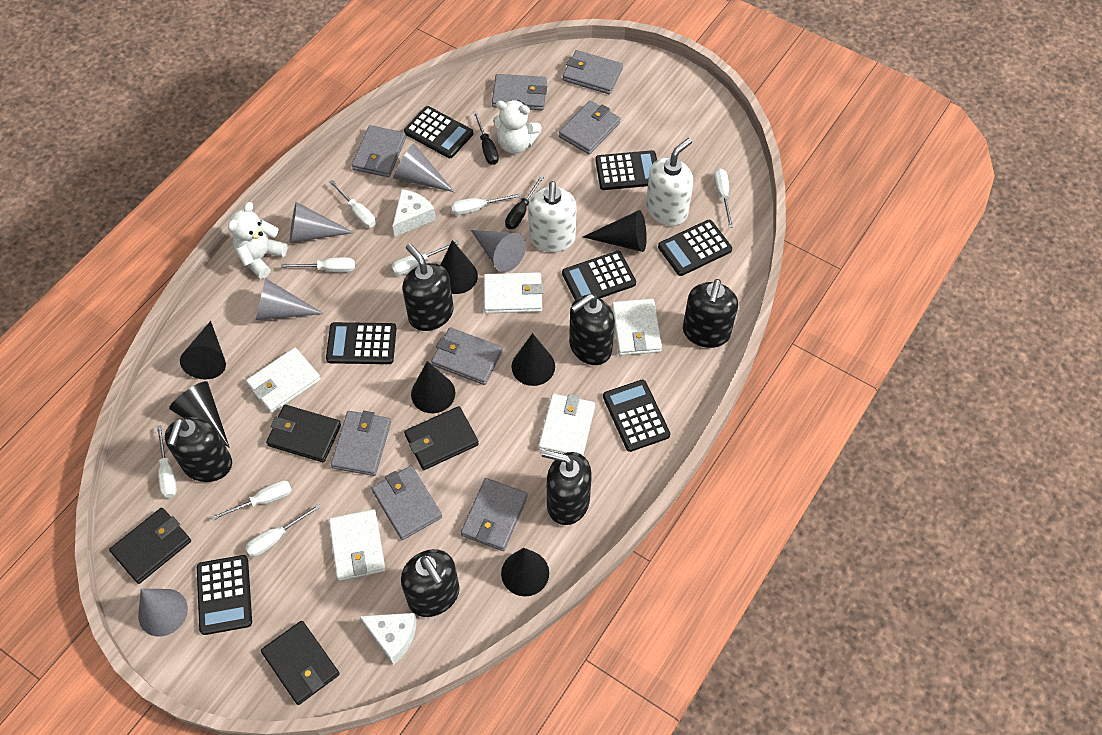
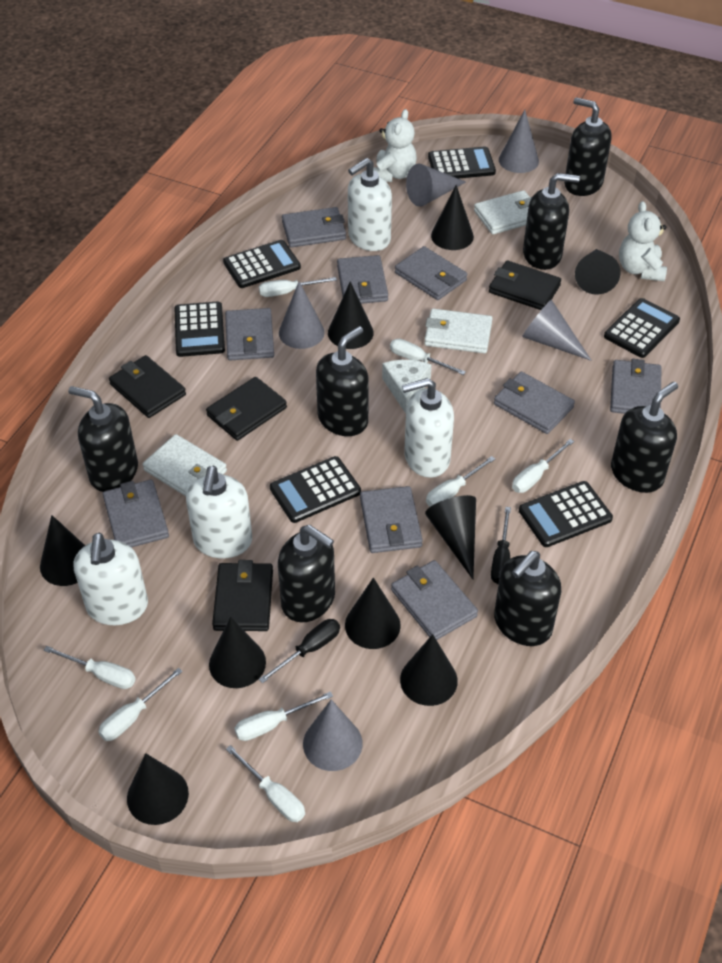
black calculator: [197,555,252,635] [326,322,397,364] [404,106,473,158] [562,251,636,300] [595,150,657,190] [603,380,670,452] [658,220,732,276] = 7 -> [175,301,225,357] [223,240,301,288] [270,456,361,523] [428,147,496,179] [519,481,613,547] [604,298,680,358] = 6
black cone: [169,381,230,448] [180,321,226,380] [411,361,455,413] [440,240,478,294] [501,548,549,596] [511,333,555,386] [583,210,647,252] = 7 -> [40,515,85,586] [127,753,189,825] [209,617,266,688] [328,281,374,349] [345,578,401,649] [400,634,458,706] [425,495,476,579] [431,185,474,250] [575,249,621,295] = 9
black soap dispenser: [165,417,232,482] [401,549,459,617] [402,243,454,331] [542,450,592,525] [569,294,615,365] [683,279,738,348] = 6 -> [68,386,138,492] [278,525,335,622] [316,326,369,436] [494,551,561,646] [523,173,580,270] [564,97,612,196] [611,382,678,493] = 7
grey wallet: [331,411,391,476] [352,125,406,177] [372,466,442,540] [431,328,503,385] [461,478,528,551] [492,74,547,110] [559,100,620,155] [563,50,623,94] = 8 -> [103,480,169,547] [225,308,274,360] [282,207,346,247] [337,255,388,304] [360,486,423,553] [391,560,478,640] [395,246,467,300] [494,372,575,434] [610,359,662,414] = 9
white cheese: [359,613,417,665] [393,189,436,236] = 2 -> [382,360,432,414] = 1
white soap dispenser: [528,181,577,252] [646,138,693,226] = 2 -> [74,533,148,625] [186,466,252,558] [348,158,392,251] [402,378,454,478] = 4
white wallet: [246,347,321,413] [329,509,385,581] [484,272,543,313] [538,394,595,455] [612,299,662,356] = 5 -> [143,434,227,496] [424,308,493,354] [474,190,532,235] = 3

